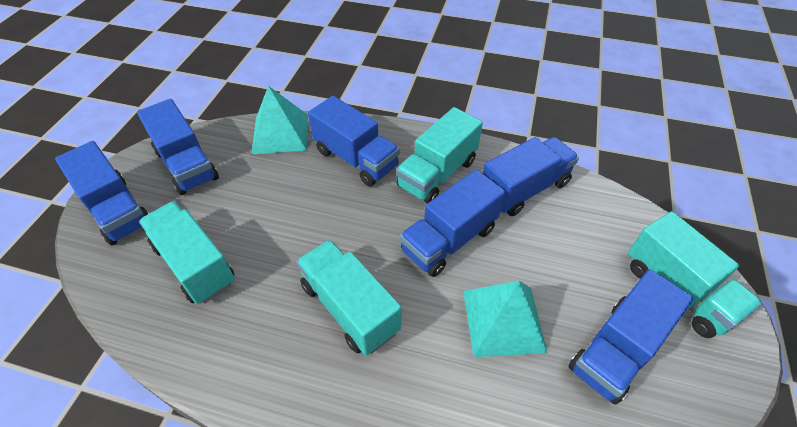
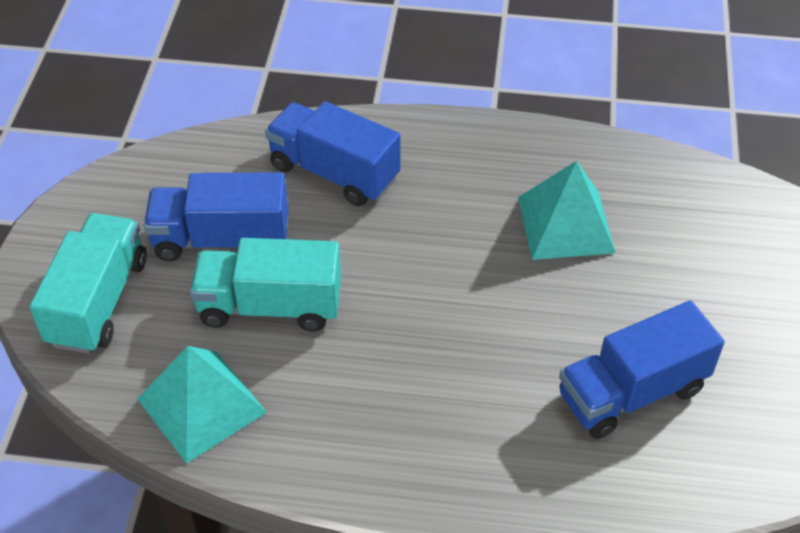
blue truck: [55,141,149,246] [137,99,219,195] [308,96,400,186] [400,170,506,277] [483,137,579,216] [568,269,693,405] = 6 -> [144,172,288,261] [265,101,401,206] [559,301,724,439] = 3
turquoise truck: [139,201,235,304] [296,239,402,355] [396,107,483,203] [628,211,762,338] = 4 -> [29,213,147,354] [190,238,341,332] = 2

